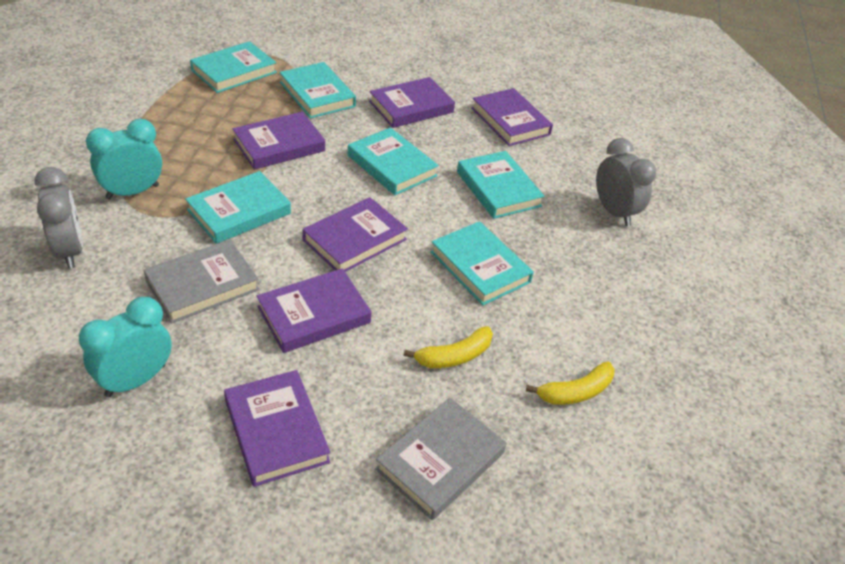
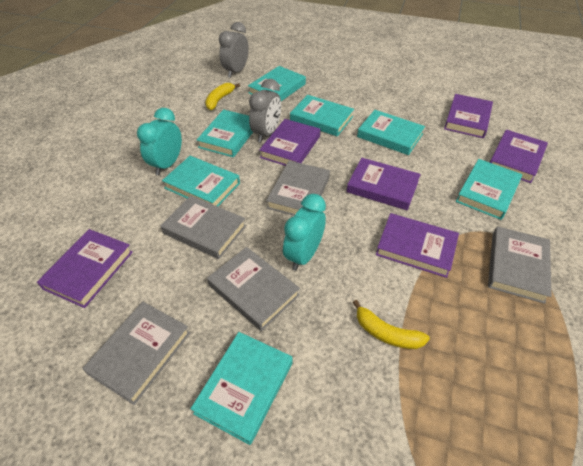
grey book: [144,240,259,324] [375,397,506,520] = 2 -> [82,302,190,405] [161,195,246,259] [207,247,300,331] [266,161,330,216] [488,226,551,304] = 5
turquoise book: [185,171,291,244] [190,41,277,93] [279,62,356,118] [348,128,439,195] [430,221,534,306] [457,151,545,219] = 6 -> [162,156,240,206] [191,332,293,445] [197,109,253,157] [248,66,306,101] [290,95,354,136] [357,110,425,155] [456,159,522,220] = 7

